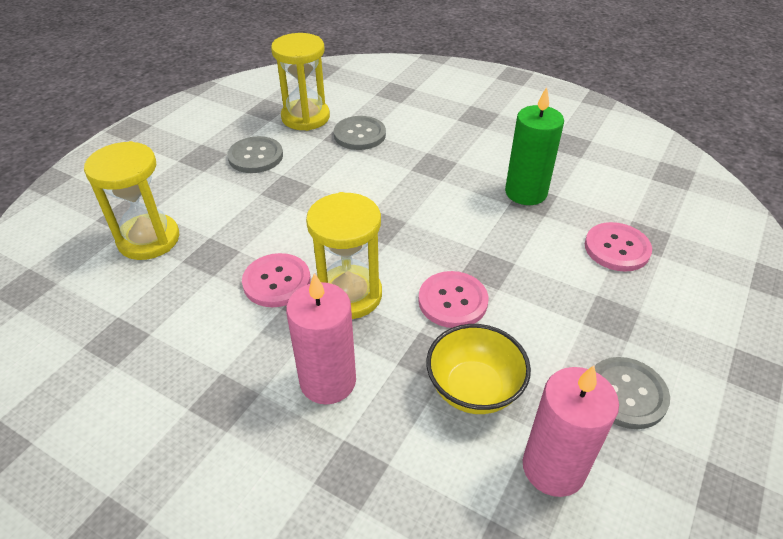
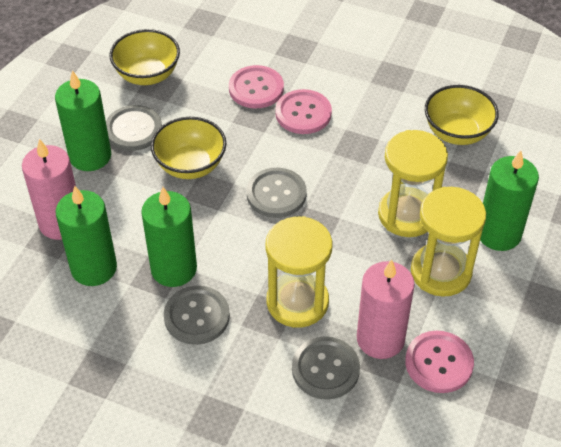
green candle: [505,87,564,205] = 1 -> [55,70,111,171] [56,186,117,286] [141,187,197,287] [480,150,539,251] = 4
grey button: [227,136,283,173] [334,116,386,150] [595,357,670,429] = 3 -> [106,105,162,151] [164,286,230,345] [247,168,307,218] [292,336,360,400] = 4
yellow bowl: [426,324,531,414] = 1 -> [110,29,180,85] [151,117,227,179] [425,85,499,145] = 3

